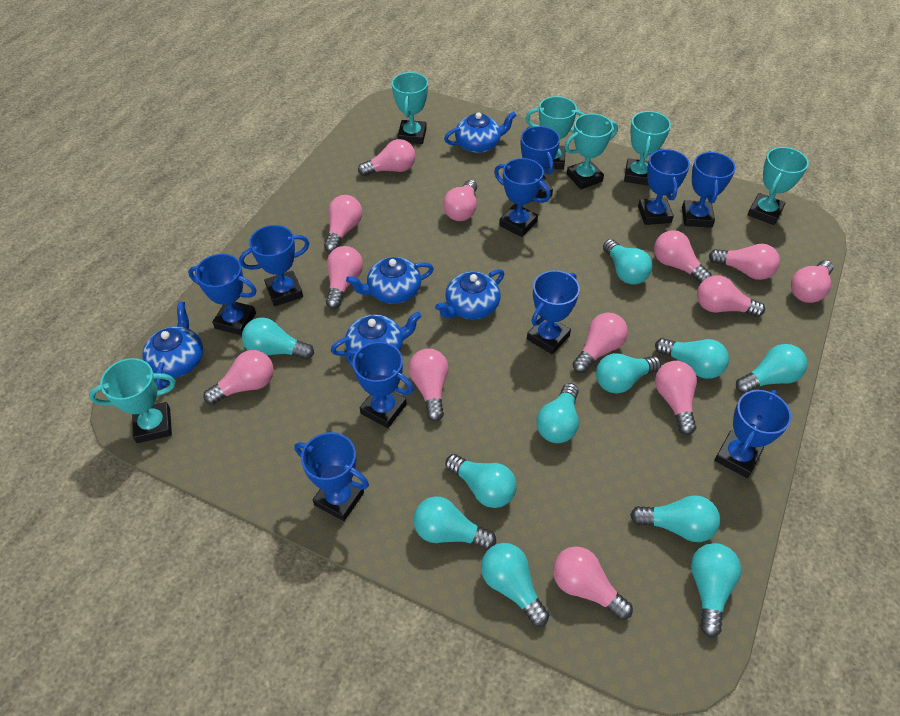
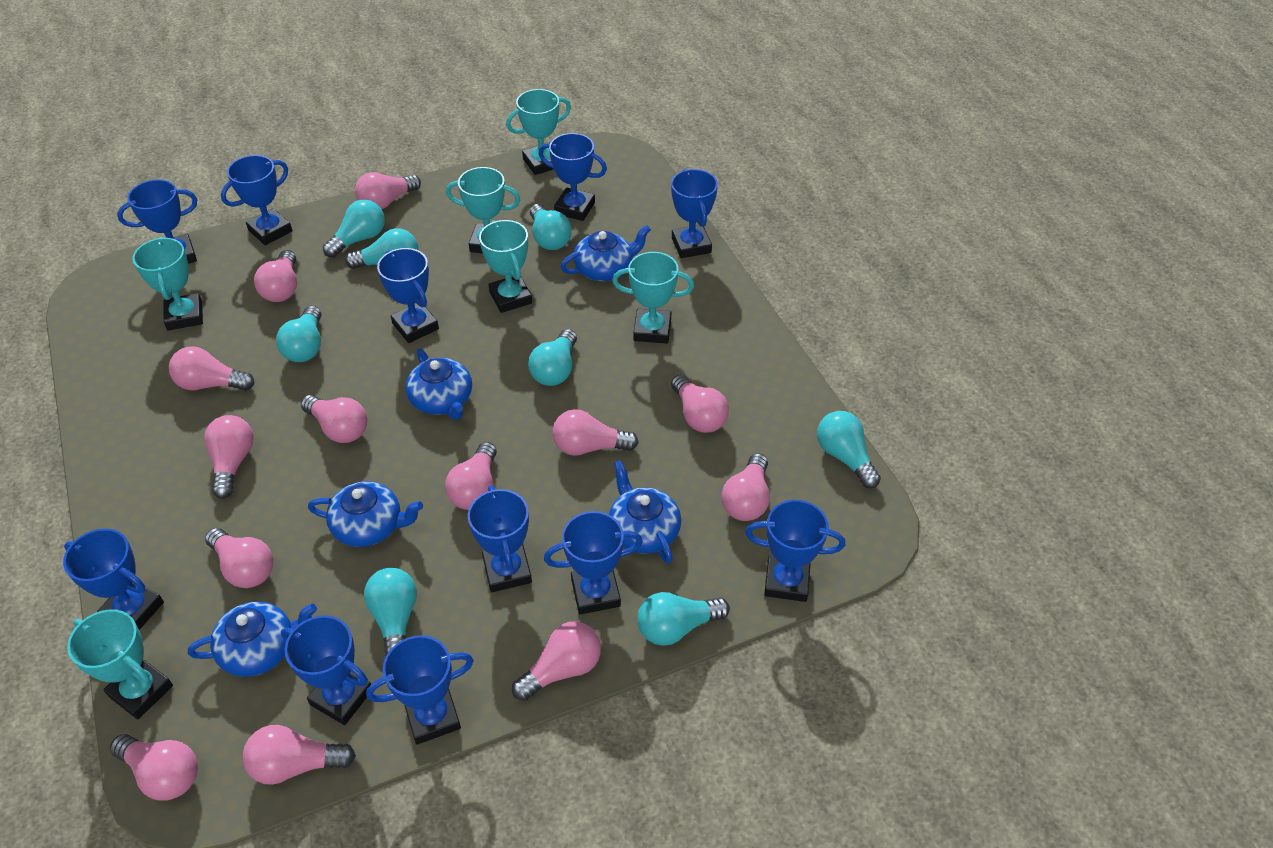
blue trophy: [188,254,257,335] [239,225,309,306] [294,432,369,521] [346,342,414,428] [494,158,551,237] [521,126,560,201] [527,270,580,355] [638,148,690,225] [682,151,736,228] [714,390,791,478] = 10 -> [63,528,164,630] [117,179,197,264] [221,155,293,245] [281,615,371,725] [366,635,474,744] [377,248,439,343] [468,485,532,592] [539,133,607,221] [544,511,643,615] [671,169,718,258] [745,500,845,602] = 11
turquoise light bulb: [242,318,314,359] [414,496,496,550] [445,454,517,508] [481,543,549,627] [536,383,579,443] [596,353,661,394] [603,239,652,285] [630,495,720,542] [655,338,729,379] [691,543,741,637] [736,344,807,394] = 11 -> [276,306,321,362] [323,199,385,258] [345,228,418,269] [364,568,417,657] [528,329,577,386] [530,204,572,250] [637,592,730,646] [817,411,881,488] = 8

